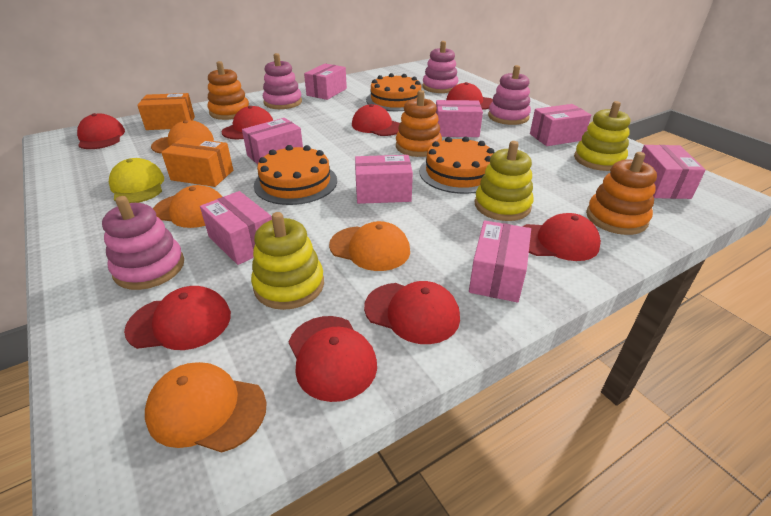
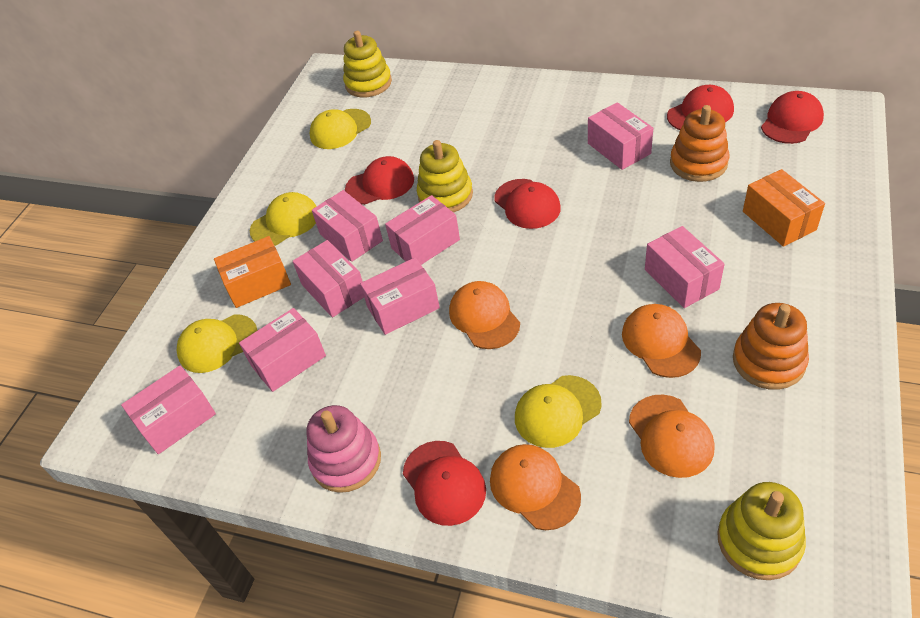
orange cake: [254,145,337,205] [366,73,425,111] [419,137,494,194] = 3 -> none = 0
orange stacking toy: [208,61,249,120] [396,90,442,157] [586,152,657,235] = 3 -> [670,105,729,182] [733,303,809,390] = 2
pink stacking toy: [102,196,184,290] [263,53,302,109] [423,41,458,93] [488,65,531,125] = 4 -> [307,405,381,493] = 1
red cap: [77,113,125,149] [124,286,231,350] [222,106,273,139] [289,316,377,402] [352,104,400,136] [364,281,460,344] [446,82,493,110] [522,213,601,261] = 8 -> [345,156,414,205] [403,441,486,526] [494,179,561,229] [667,85,734,130] [761,91,824,144] = 5
yellow cap: [109,158,164,203] = 1 -> [177,314,258,373] [250,192,317,246] [310,109,371,149] [515,375,602,448] = 4

